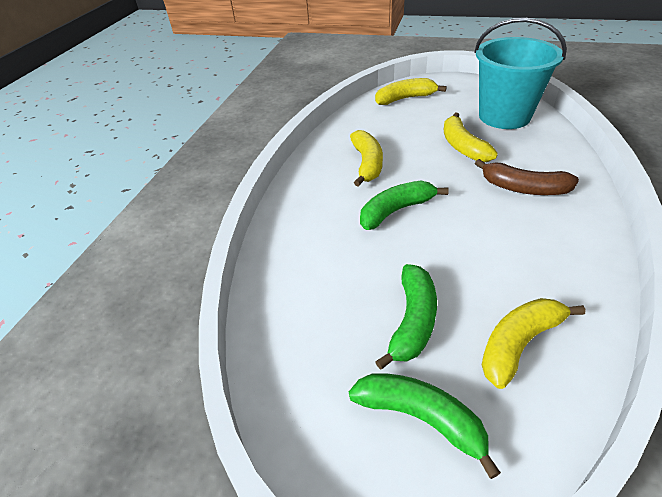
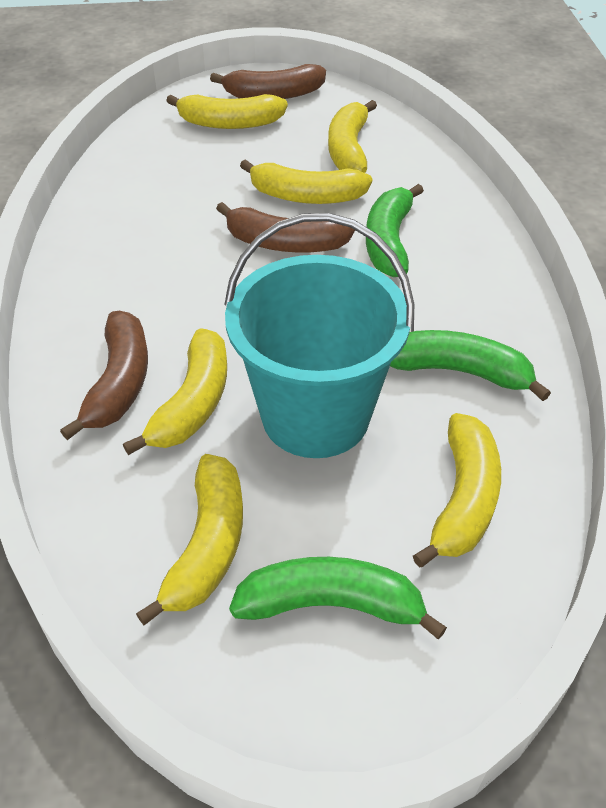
brown banana: [475,159,579,195] = 1 -> [60,311,148,440] [210,64,326,99] [216,202,355,253] = 3
yellow banana: [350,130,383,186] [375,78,447,105] [443,113,498,162] [482,298,586,389] = 4 -> [123,328,227,455] [136,454,243,625] [166,94,288,129] [240,159,372,204] [328,100,377,173] [413,413,501,567] = 6

